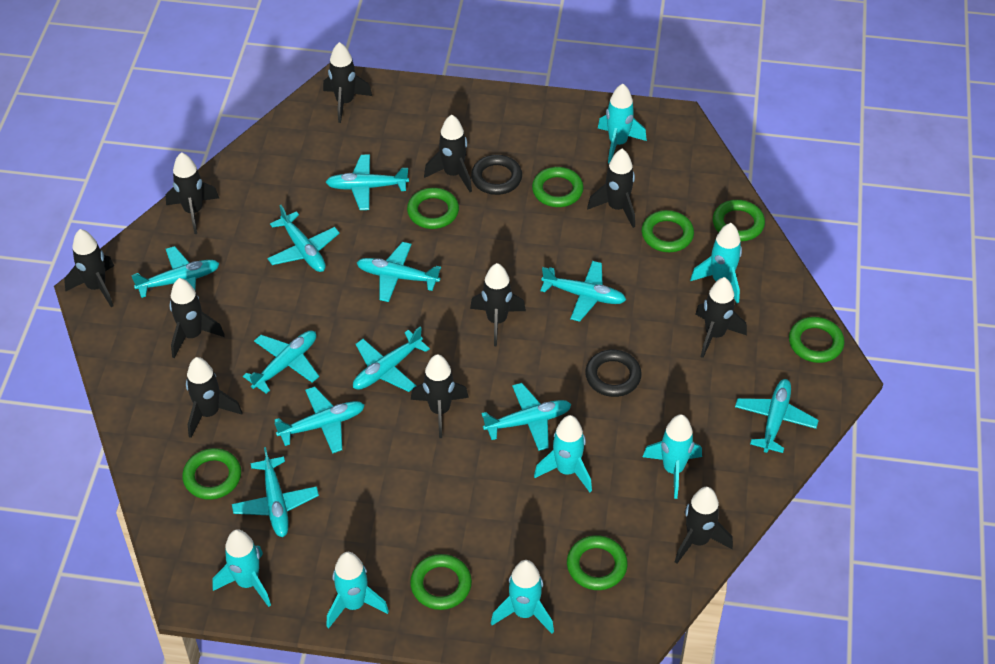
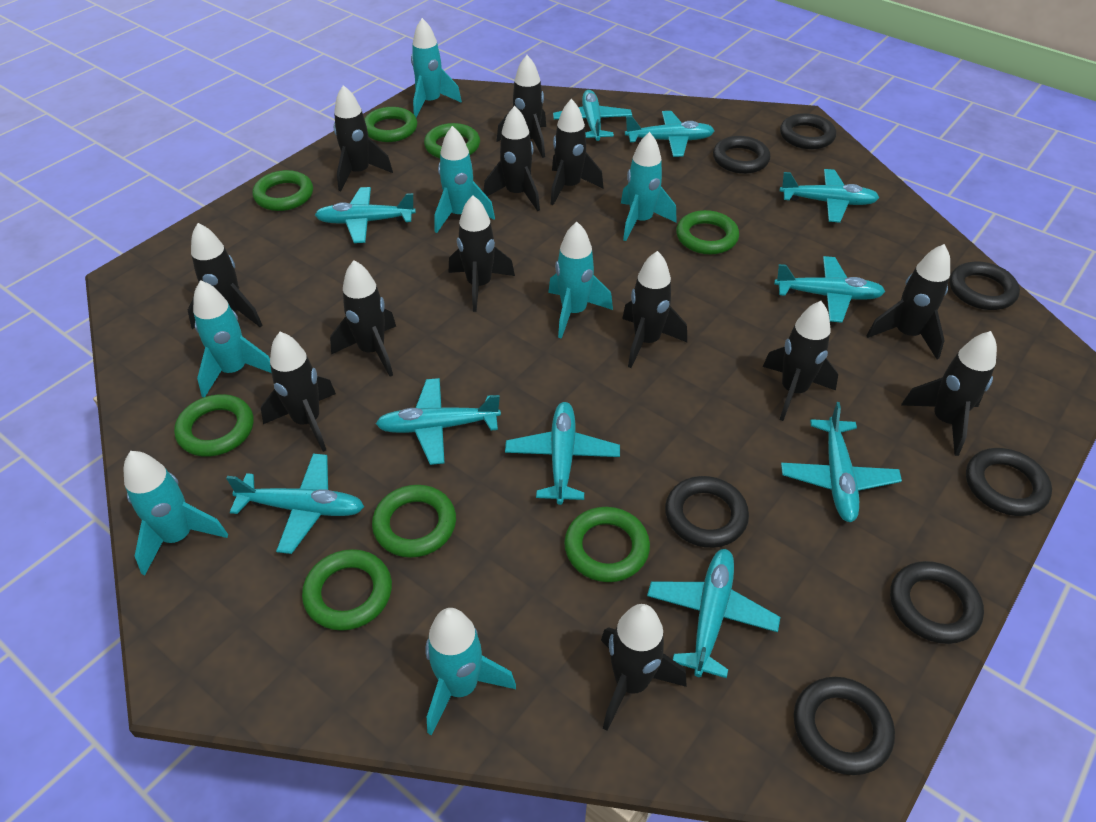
black ring: [471,155,522,195] [585,349,642,397] = 2 -> [665,476,749,548] [713,136,771,174] [780,113,836,149] [794,677,895,775] [890,561,984,644] [949,261,1020,310] [966,448,1052,516] = 7
black rocket: [64,229,114,307] [166,152,219,234] [170,278,225,358] [186,357,242,438] [323,42,372,123] [411,354,469,438] [424,115,472,192] [470,263,526,346] [587,149,635,228] [675,487,733,564] [695,277,747,358] = 11 -> [188,223,263,330] [261,332,336,452] [330,260,396,377] [334,85,393,191] [449,195,515,312] [484,106,540,211] [496,55,546,158] [551,99,604,205] [601,604,687,731] [622,251,687,368] [763,301,838,421] [866,244,950,359] [901,331,997,456] = 13
turquoise plane: [131,246,220,298] [232,447,319,537] [243,330,319,394] [267,205,340,272] [275,387,365,454] [326,154,409,210] [353,327,430,392] [357,242,441,302] [482,383,572,451] [540,261,626,322] [735,379,819,453] = 11 -> [226,453,364,554] [315,187,416,243] [376,378,501,465] [505,402,620,505] [553,90,632,141] [625,111,715,157] [647,549,780,678] [774,256,886,323] [780,169,879,223] [781,402,902,522] = 10

